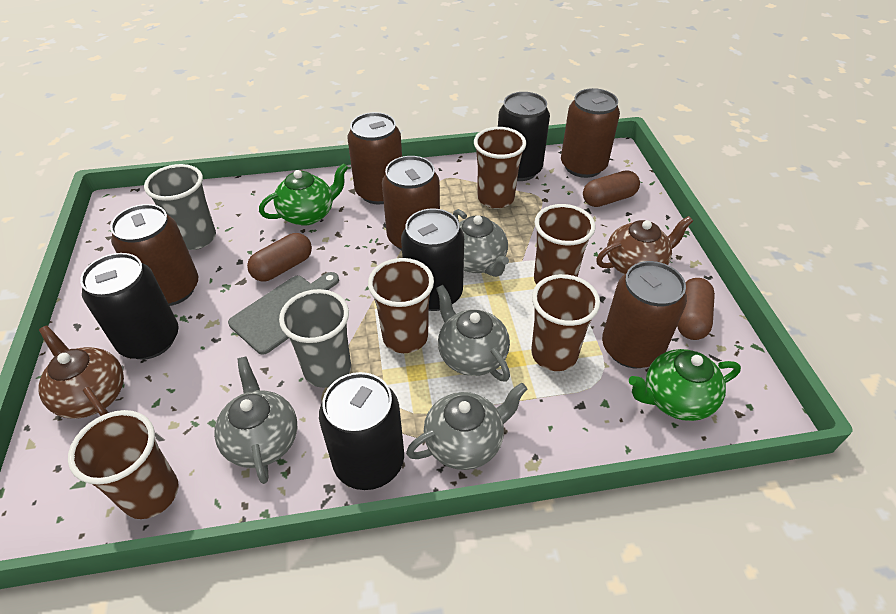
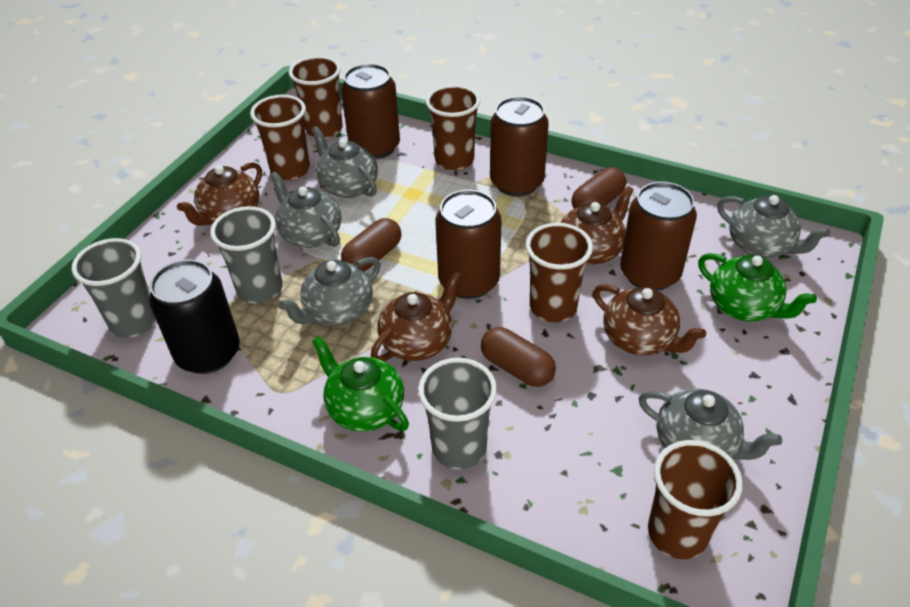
black can: [80,253,179,360] [319,372,404,490] [401,208,464,311] [498,92,550,181] = 4 -> [149,259,240,374] = 1
brown can: [110,204,198,306] [348,112,402,205] [382,156,440,250] [561,88,620,178] [602,261,687,368] = 5 -> [341,64,400,159] [435,190,502,299] [490,96,549,196] [620,182,697,291] = 4
brown teapot: [38,325,124,418] [596,216,693,275] = 2 -> [177,162,262,226] [371,271,461,361] [560,186,634,265] [593,284,706,356] = 4
grey cup: [144,164,216,250] [279,289,351,388] = 2 -> [71,238,156,338] [210,206,283,303] [418,358,497,469] = 3
grey cutting board: [228,272,339,355] = 1 -> none = 0
grey teapot: [214,357,297,484] [406,383,527,470] [436,285,510,382] [453,209,509,277] = 4 -> [270,171,341,248] [278,257,380,326] [311,126,378,198] [639,388,782,460] [717,195,830,258] = 5

